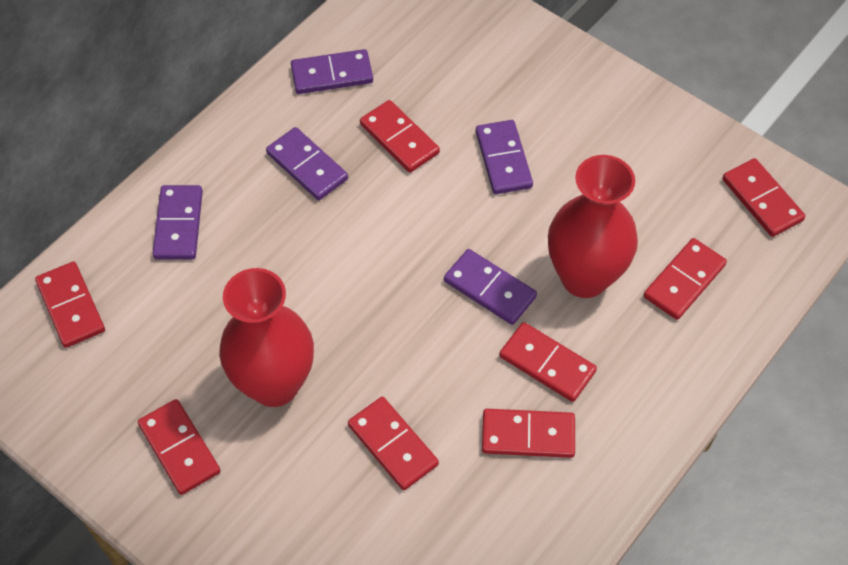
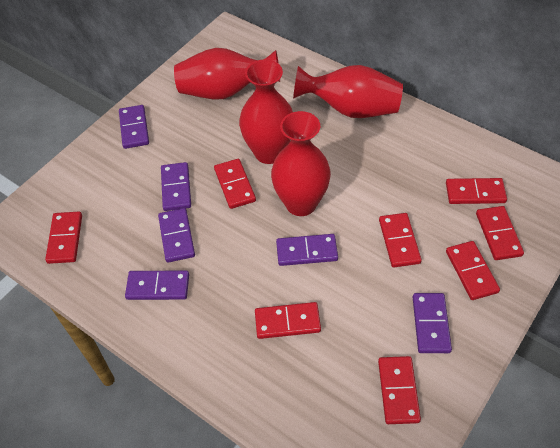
purple domino: [153,185,203,260] [266,127,348,200] [291,49,373,94] [444,249,537,325] [476,120,533,194] = 5 -> [119,105,149,149] [125,271,189,300] [158,208,195,263] [161,162,191,211] [276,234,338,266] [413,293,452,353] = 6
red vase: [219,268,314,407] [548,155,638,298] = 2 -> [174,48,280,100] [239,59,293,164] [271,111,331,216] [293,65,403,118] = 4

